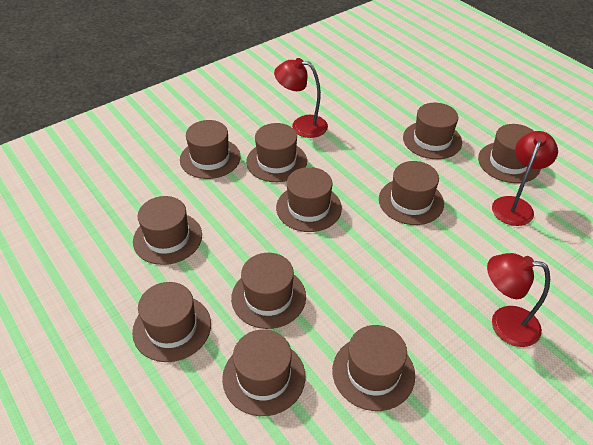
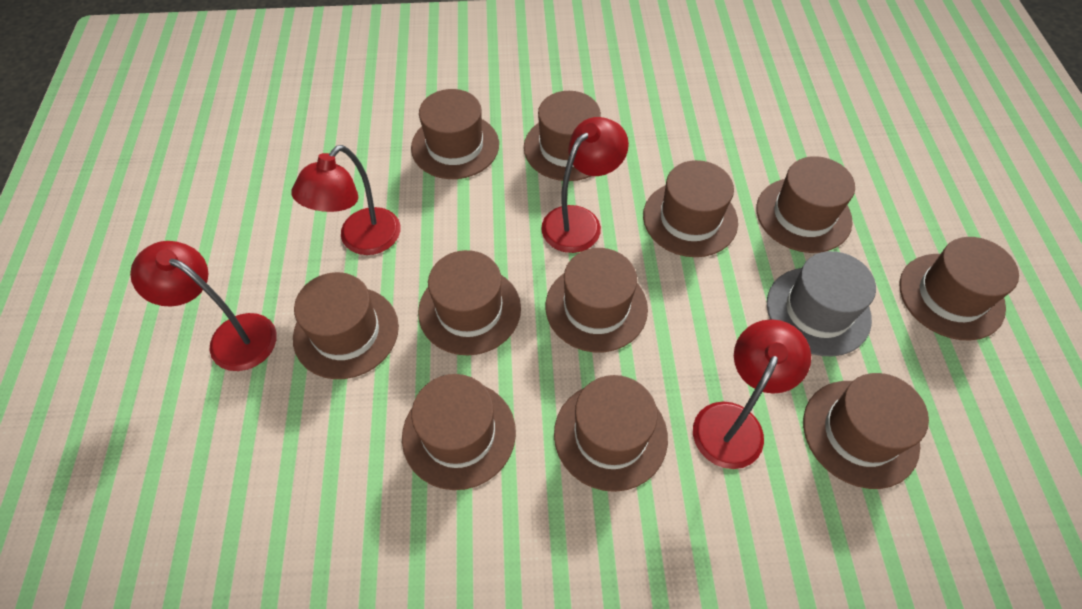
grey hat: none = 0 -> [767,251,876,356] = 1
red lamp: [274,58,328,138] [487,253,550,347] [492,131,558,226] = 3 -> [130,241,277,371] [291,145,400,255] [541,117,629,253] [693,319,811,469] = 4

